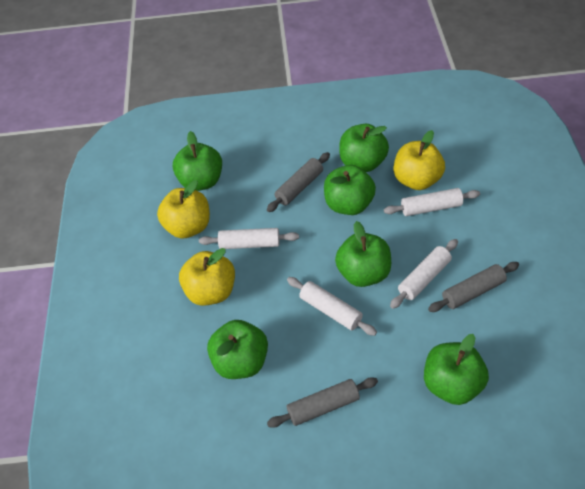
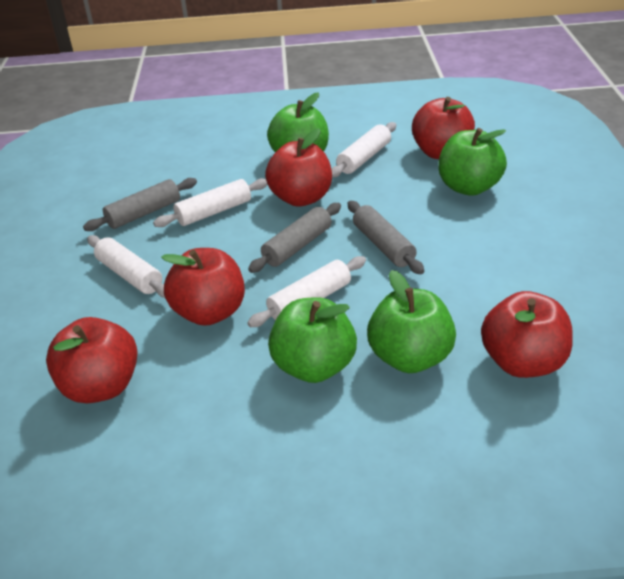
green apple: [173,131,222,191] [207,320,268,379] [324,165,376,215] [335,221,391,287] [339,124,389,172] [424,334,489,405] = 6 -> [267,92,329,152] [268,297,357,383] [367,270,456,373] [438,128,507,196] = 4
red apple: none = 0 -> [46,317,138,403] [161,248,245,326] [265,128,332,207] [412,97,475,159] [481,291,573,378] = 5
yellow apple: [157,180,210,238] [179,248,235,306] [394,130,445,190] = 3 -> none = 0

